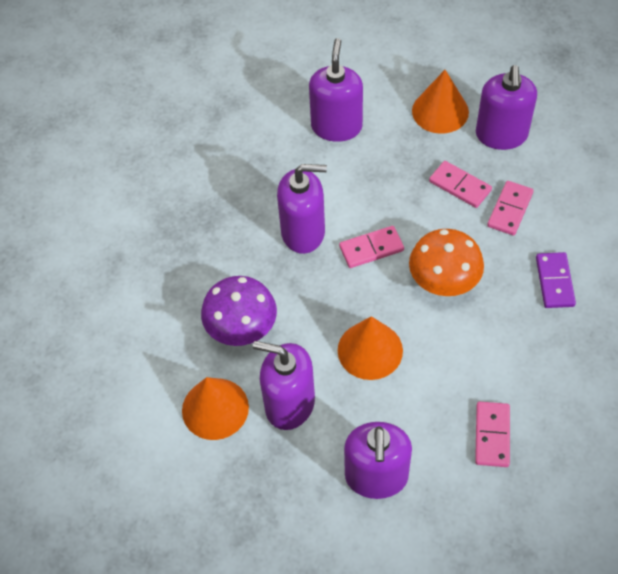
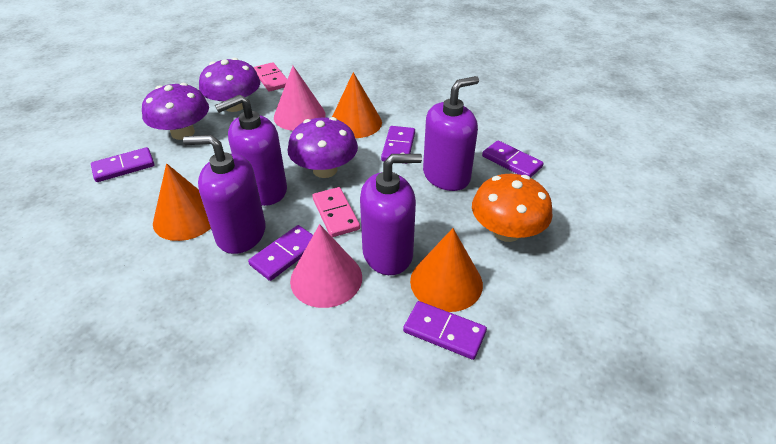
pink cone: none = 0 -> [274,66,326,131] [290,224,362,308] = 2
pink domino: [339,226,404,268] [429,161,492,208] [475,402,510,467] [487,181,534,235] = 4 -> [253,62,287,92] [312,187,360,237] = 2
purple domino: [536,252,576,308] = 1 -> [91,147,155,182] [248,225,313,281] [381,126,415,164] [403,301,487,360] [482,140,544,178] = 5
purple mushroom: [201,276,277,346] = 1 -> [142,83,209,140] [199,58,260,112] [288,117,358,178] = 3
purple soap dispenser: [253,341,315,430] [277,164,327,254] [309,38,363,142] [344,422,412,499] [476,65,537,150] = 5 -> [183,135,266,254] [215,95,287,206] [360,154,422,275] [423,76,479,191] = 4

